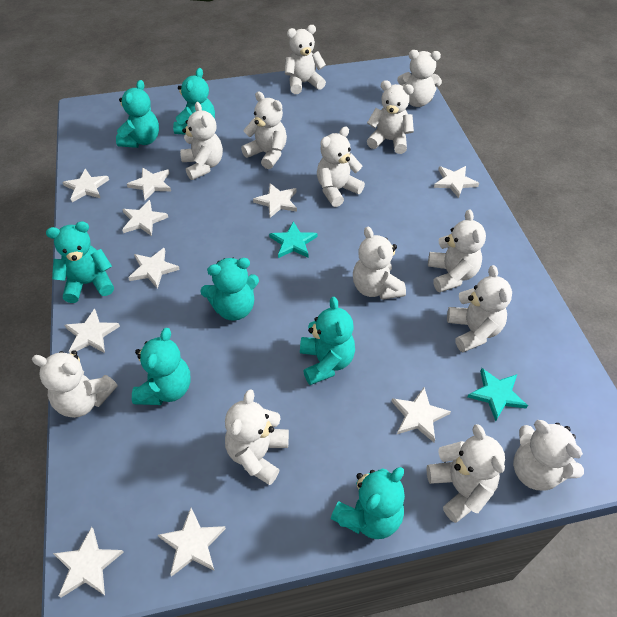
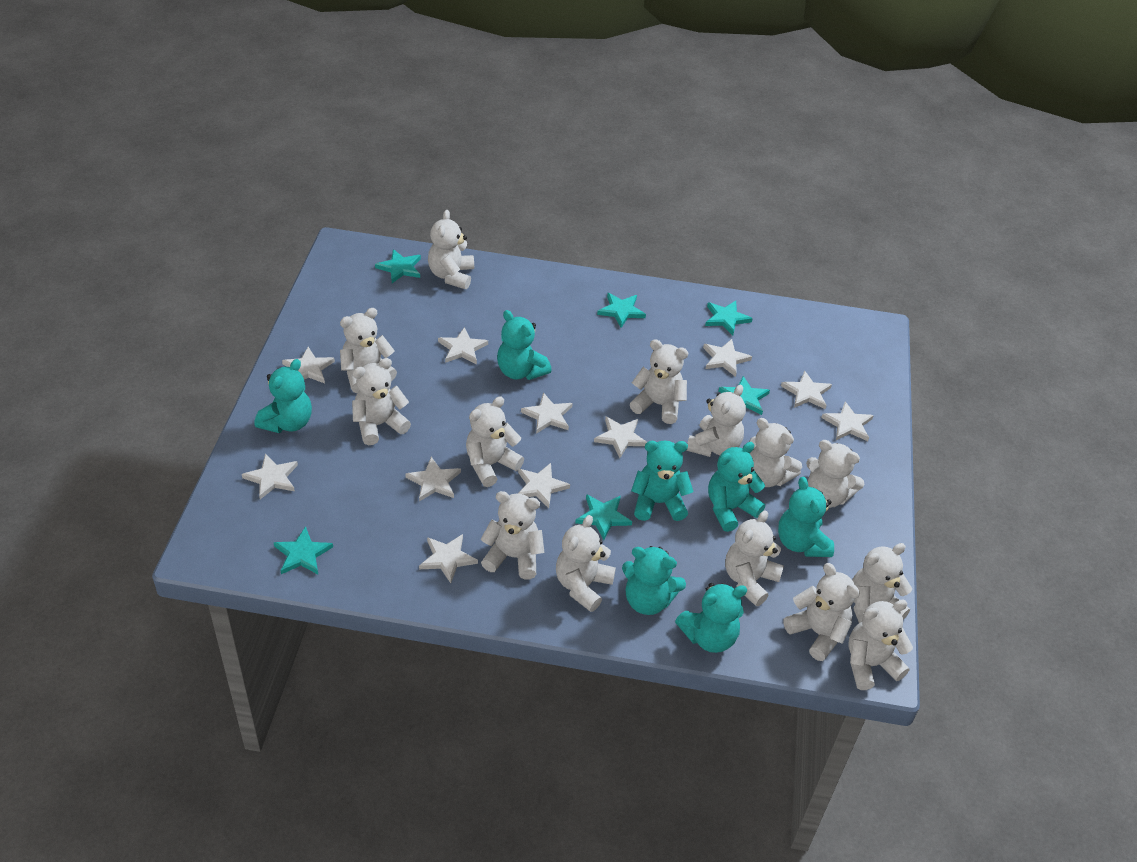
turquoise star: [269,221,317,258] [467,368,528,421] = 2 -> [274,526,333,574] [375,249,421,283] [575,494,632,540] [597,293,646,328] [705,301,753,335] [718,376,770,415] = 6
white star: [53,527,124,598] [63,169,109,202] [65,309,120,353] [122,200,168,236] [127,167,171,200] [128,248,180,289] [158,508,226,577] [253,183,297,218] [391,387,451,442] [434,166,479,198] = 10 -> [242,454,298,499] [282,347,335,383] [405,457,461,501] [419,534,478,583] [438,327,488,364] [518,463,570,508] [521,392,573,434] [594,417,647,458] [703,339,752,377] [781,371,832,409] [821,402,874,441] = 11
white teddy bear: [32,350,117,418] [180,102,223,180] [225,389,289,485] [241,91,287,169] [285,25,326,94] [317,127,365,207] [353,227,406,300] [367,80,414,154] [397,50,442,107] [426,424,505,523] [428,209,486,292] [447,265,512,352] [513,420,584,491] = 13 -> [340,308,397,393] [352,358,411,445] [428,210,474,289] [466,396,524,487] [480,491,544,580] [556,515,616,612] [630,339,688,424] [686,385,746,457] [725,510,784,606] [749,418,802,487] [783,563,860,661] [806,440,864,508] [848,600,913,690] [852,543,912,623] = 14

